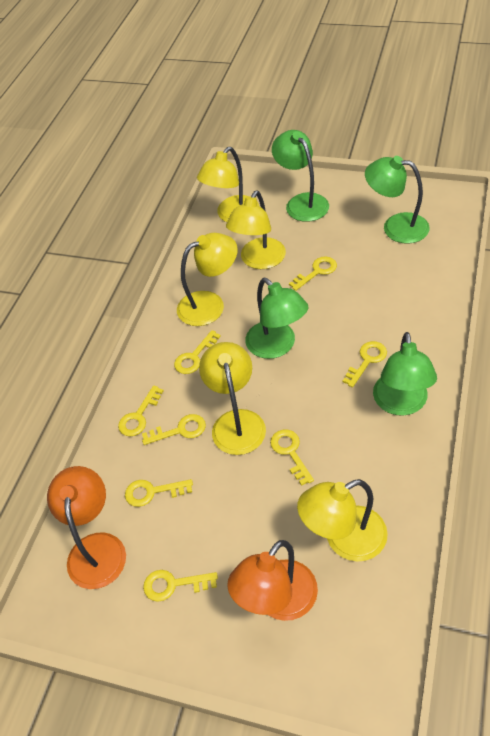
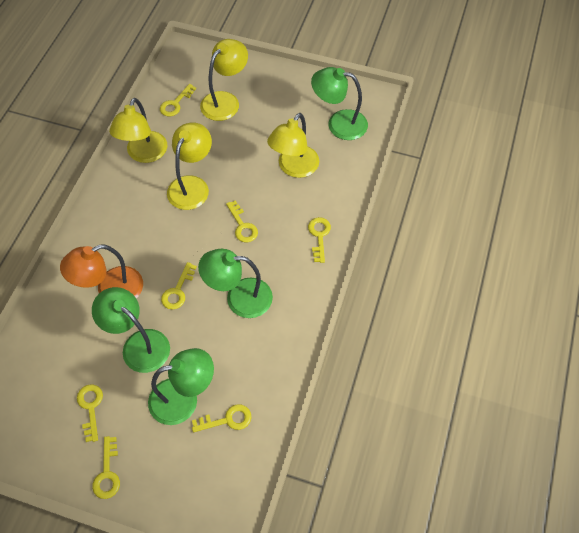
orange lamp: [47,466,126,589] [227,540,318,621] = 2 -> [60,244,143,298] = 1
yellow key: [118,385,163,436] [125,479,193,507] [142,414,206,445] [143,570,218,602] [174,330,221,374] [270,430,314,486] [289,256,337,291] [343,341,387,388] = 8 -> [77,384,103,442] [92,436,120,499] [160,84,196,116] [161,262,197,309] [192,404,251,433] [226,200,258,242] [308,217,331,263] = 7
yellow lamp: [177,233,238,326] [197,147,259,222] [199,342,266,455] [226,190,286,269] [297,479,388,562] = 5 -> [109,98,167,163] [167,122,212,210] [200,39,248,121] [267,113,319,178] = 4

